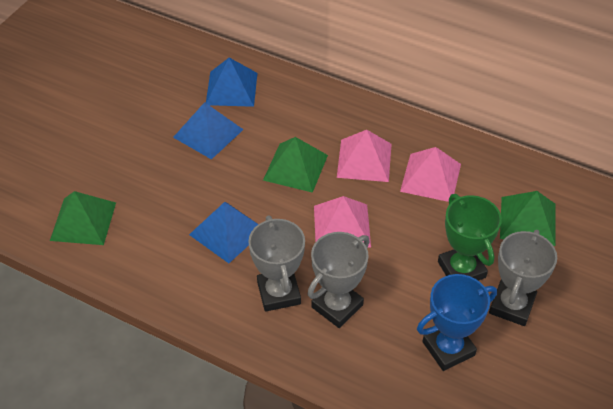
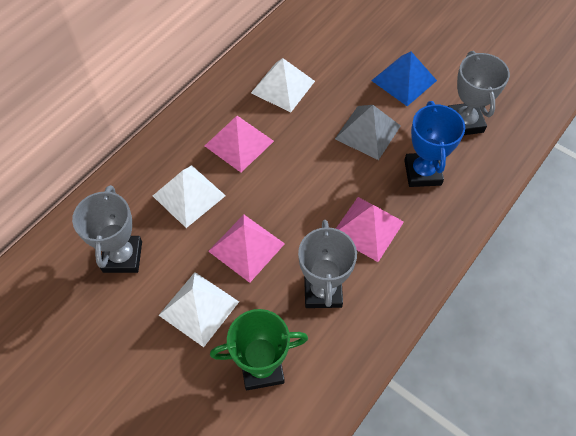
blue pyramid: [173,102,244,160] [189,202,258,263] [206,58,257,107] = 3 -> [371,52,437,106] = 1
green pyramid: [50,191,116,245] [263,137,328,193] [500,191,556,246] = 3 -> none = 0
grey pyramid: none = 0 -> [335,105,401,160] = 1
white pyramid: none = 0 -> [153,165,226,228] [159,272,239,347] [251,58,315,112] = 3

